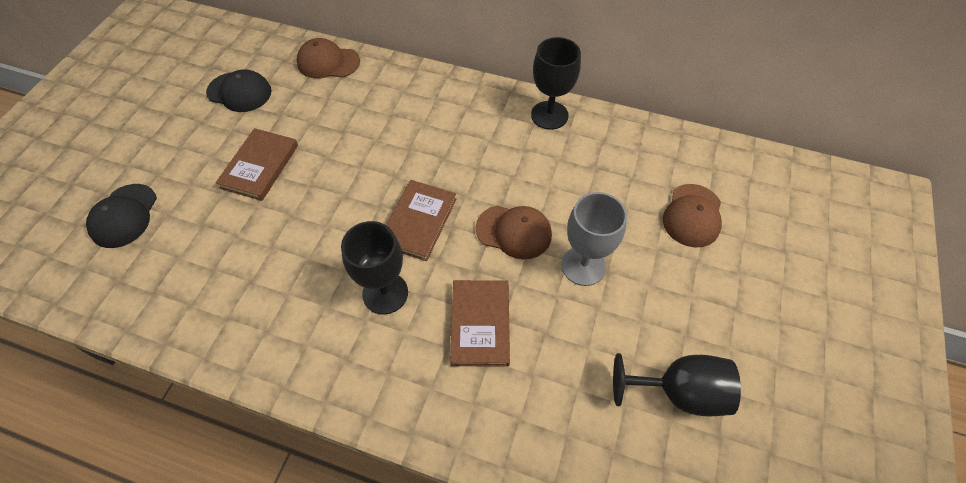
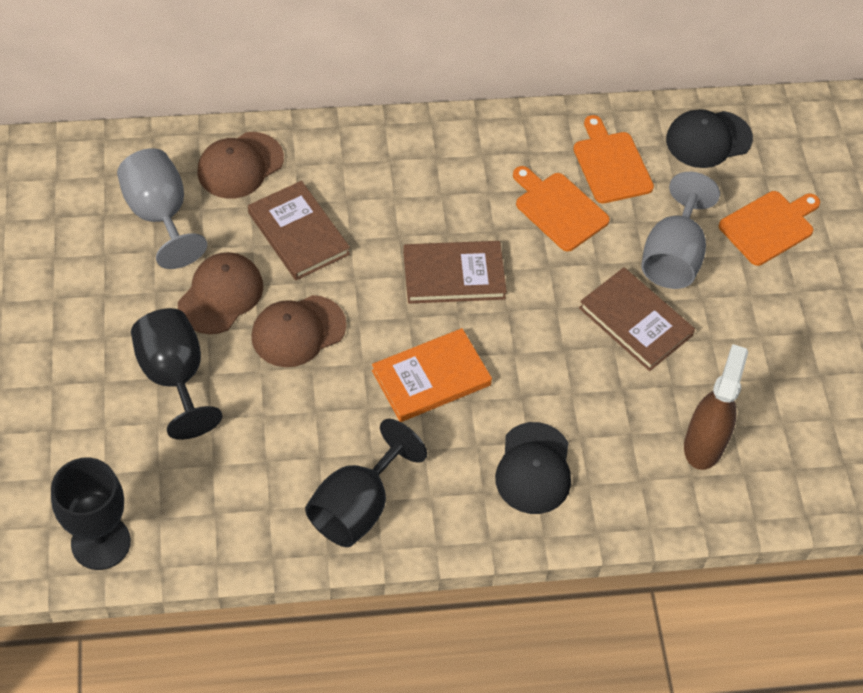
brown spray bottle: none = 0 -> [684,344,748,470] = 1
grey goblet: [561,192,627,286] = 1 -> [117,148,207,269] [641,172,720,289] = 2
orange book: none = 0 -> [372,328,492,422] = 1
orange cutting board: none = 0 -> [513,166,610,251] [573,115,654,203] [719,191,820,266] = 3

